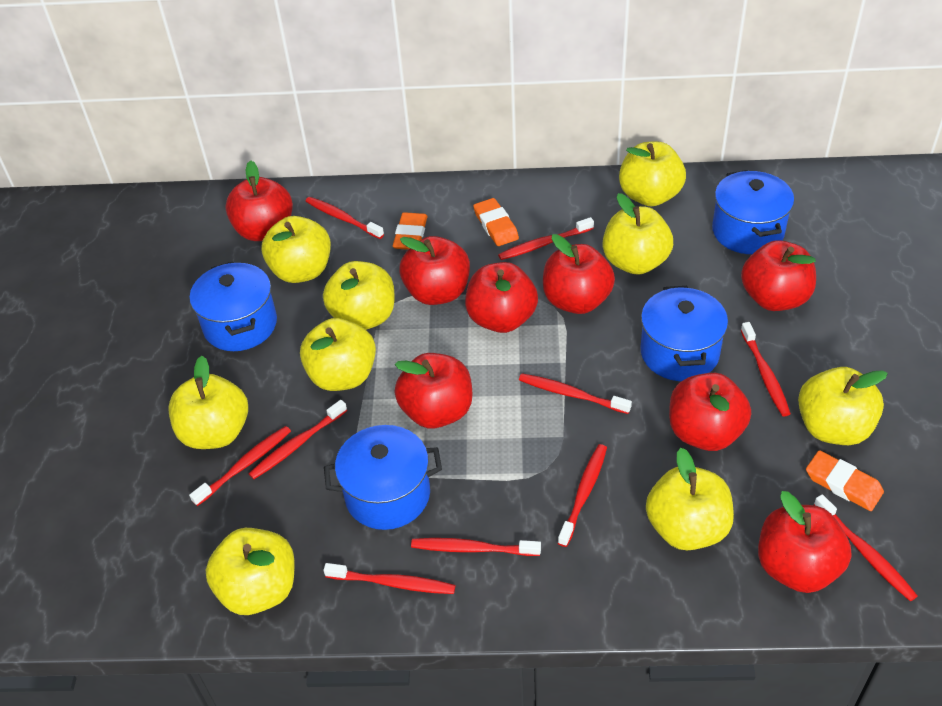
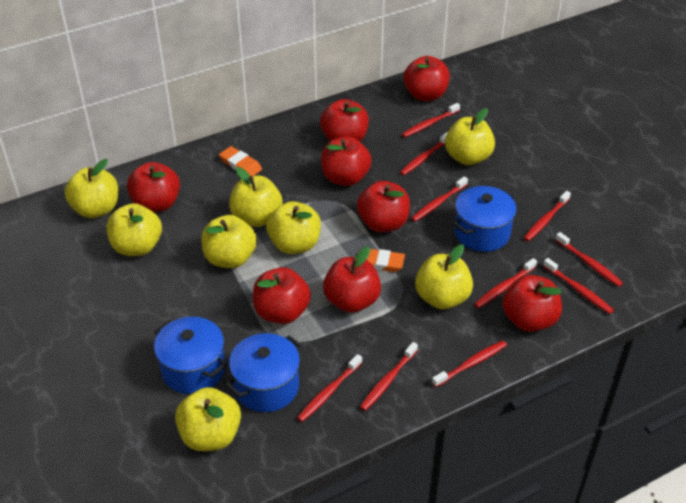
blue pot: [190,261,277,351] [324,425,442,530] [641,286,728,381] [712,170,794,254] = 4 -> [154,317,227,394] [225,333,303,412] [453,186,516,252] = 3
orange eraser: [393,212,428,250] [473,198,519,246] [806,450,884,511] = 3 -> [219,146,262,176] [357,249,405,272] = 2
yellow apple: [169,356,248,449] [205,528,295,615] [262,216,331,283] [300,318,376,391] [323,261,395,330] [603,193,673,275] [619,142,686,206] [646,448,734,550] [798,367,888,445] = 9 -> [65,159,118,218] [107,203,162,256] [175,387,241,451] [201,215,257,268] [229,167,282,227] [267,201,321,254] [415,244,473,309] [445,108,495,165] = 8

